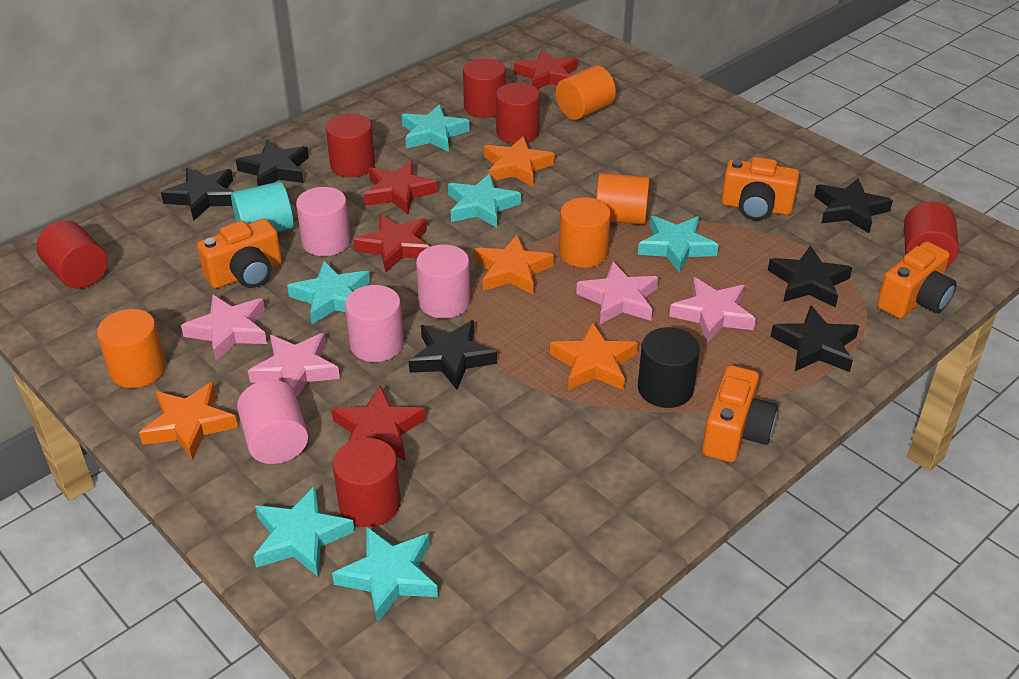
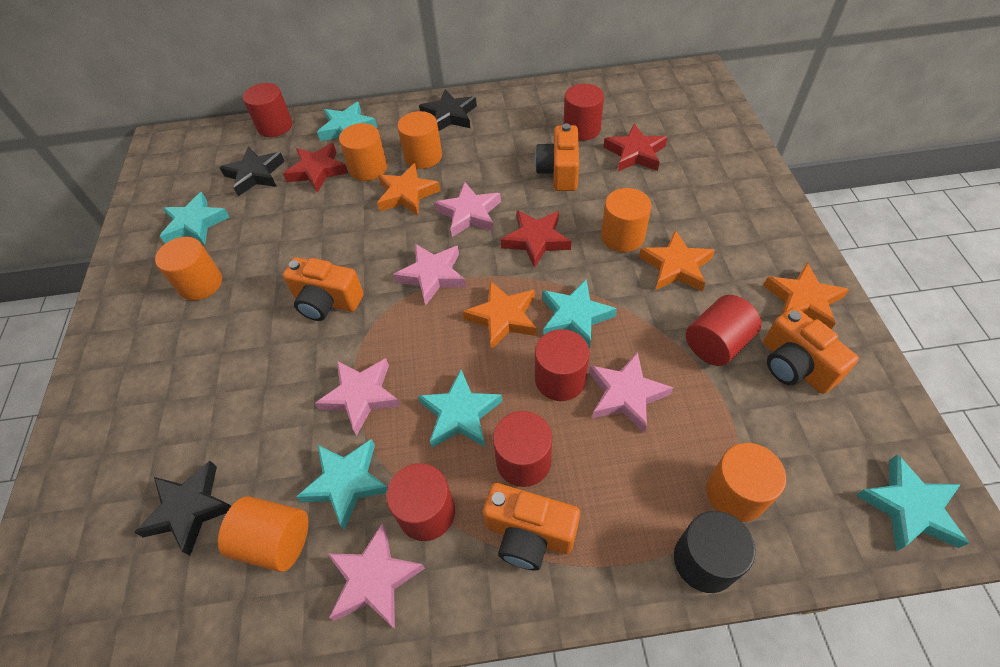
black star: [161,168,233,221] [236,140,309,186] [409,320,497,390] [768,246,852,308] [770,305,859,372] [814,178,893,233] = 6 -> [134,461,231,556] [219,146,285,196] [419,89,477,131] = 3
orange cylinder: [97,309,166,388] [556,65,616,120] [559,197,611,268] [596,173,650,225] = 4 -> [155,237,222,300] [218,496,308,572] [339,123,387,181] [397,111,442,169] [601,188,652,252] [707,443,786,522] = 6
pink cylinder: [237,380,308,464] [296,187,351,256] [345,285,404,362] [416,244,470,319] = 4 -> none = 0
pink star: [181,295,267,361] [248,333,340,398] [576,262,658,324] [669,277,756,343] = 4 -> [315,358,400,436] [327,523,425,629] [393,244,466,306] [434,182,501,237] [589,352,673,433] = 5
red star: [332,385,426,460] [353,214,429,272] [364,161,438,214] [514,49,578,89] = 4 -> [283,143,348,193] [500,210,571,268] [603,124,668,171] = 3
turquoise cylinder: [231,181,294,232] = 1 -> none = 0

